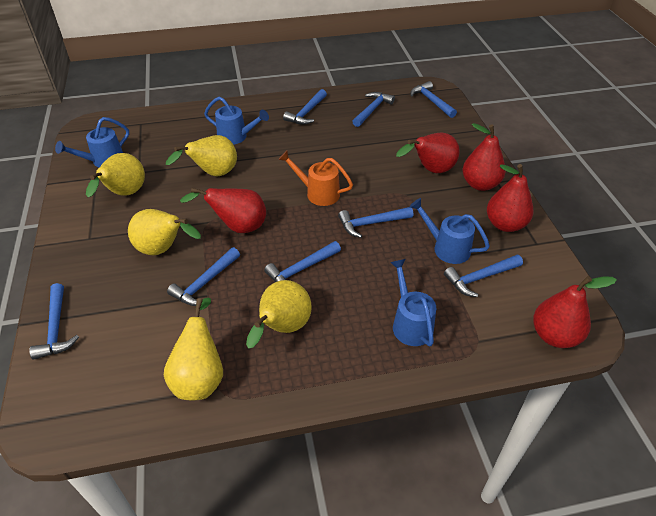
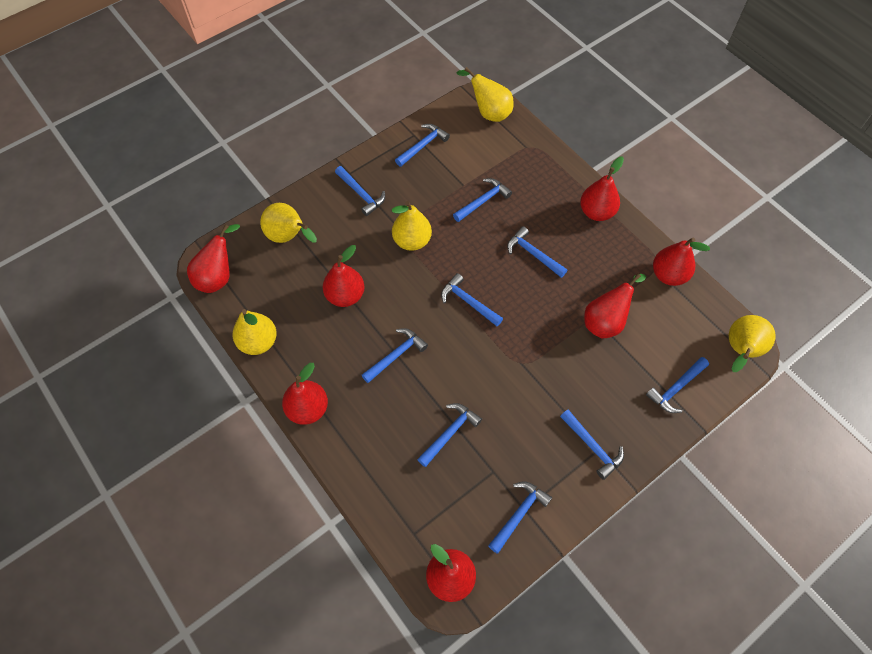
blue hammer: [29,283,79,360] [167,247,240,306] [264,241,341,282] [283,89,327,125] [338,207,413,238] [352,92,395,127] [411,81,457,118] [444,255,523,297] = 8 -> [335,166,385,216] [362,328,428,383] [395,124,450,167] [417,403,482,467] [441,273,503,326] [453,178,512,222] [488,481,552,554] [507,226,567,278] [560,410,624,480] [646,357,709,413] = 10
blue watering can: [55,117,129,167] [204,97,269,145] [390,259,436,346] [409,198,490,264] = 4 -> none = 0
orange watering can: [278,151,353,206] = 1 -> none = 0
red pear: [180,188,266,233] [396,133,459,173] [463,123,506,191] [487,164,534,232] [533,276,617,348] = 5 -> [187,224,240,293] [282,363,328,425] [323,245,365,307] [426,544,476,602] [580,156,624,221] [584,273,646,338] [653,238,710,286] = 7

